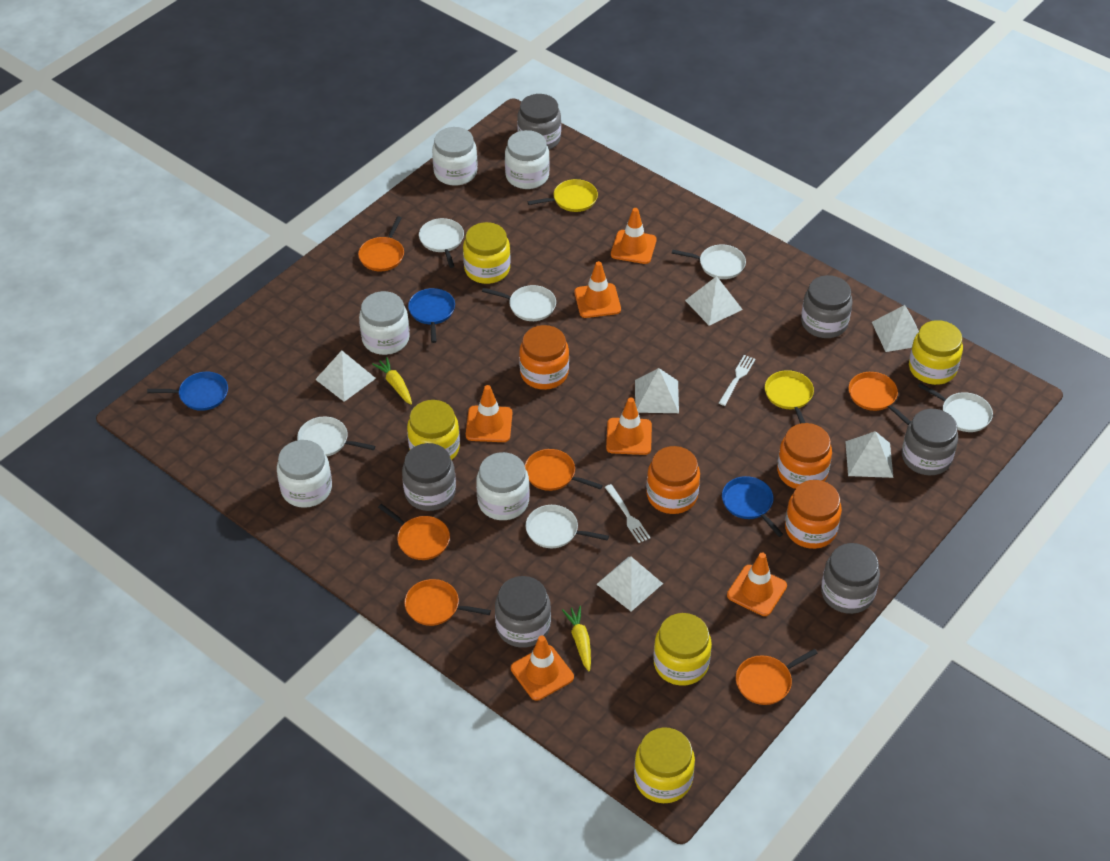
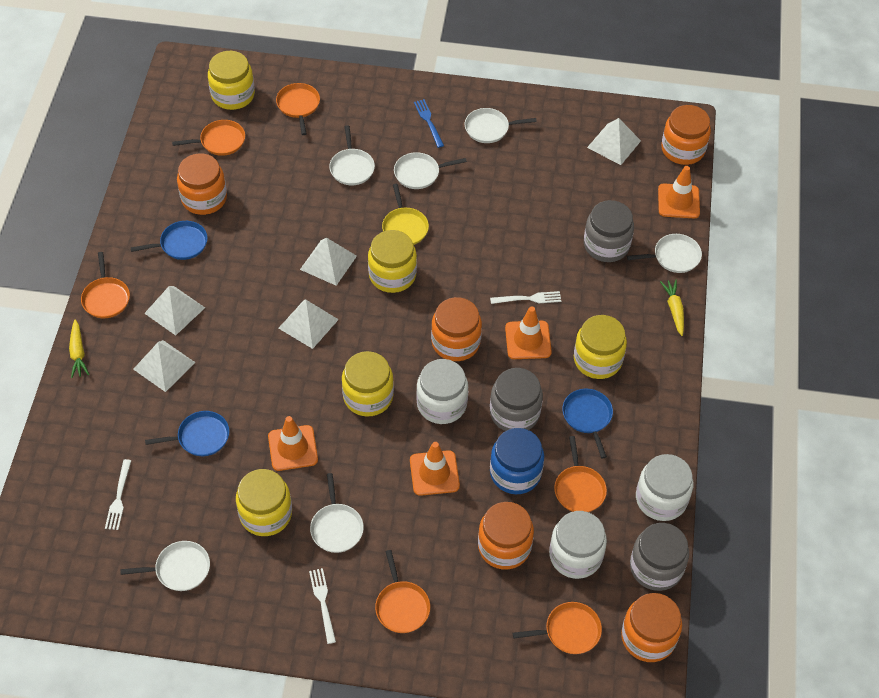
blue fork: none = 0 -> [414,99,444,148] = 1
blue jar: none = 0 -> [490,428,544,494] = 1
grey jar: [402,443,456,511] [495,576,551,648] [517,94,561,150] [801,275,853,338] [821,543,880,614] [902,409,958,475] = 6 -> [490,368,543,431] [584,200,634,262] [630,523,689,591] = 3
orange jar: [519,325,569,390] [646,446,700,514] [777,423,832,489] [785,480,842,549] = 4 -> [177,153,227,215] [431,297,482,361] [478,502,534,570] [621,593,682,662] [661,105,711,165] = 5
orange traffic cone: [466,385,513,442] [511,636,574,701] [575,261,621,318] [606,397,652,455] [611,208,657,264] [727,553,787,616] = 6 -> [268,416,318,471] [410,442,460,496] [505,306,552,359] [658,166,700,218] = 4
white fork: [605,484,650,543] [719,355,756,406] = 2 -> [105,459,131,530] [309,568,336,644] [490,291,561,304] = 3
white jar: [277,440,332,508] [359,291,410,355] [432,127,478,186] [476,452,529,520] [505,130,550,189] = 5 -> [416,359,468,424] [549,511,607,579] [636,454,693,521] = 3
white pyramid: [315,350,376,402] [597,557,663,612] [635,368,679,413] [685,276,743,326] [845,431,893,478] [872,305,919,352] = 6 -> [133,340,196,392] [144,286,205,336] [279,299,339,349] [300,238,357,286] [587,118,641,165] = 5
yellow pan: [528,179,598,212] [765,370,814,424] = 2 -> [382,184,429,245] = 1

